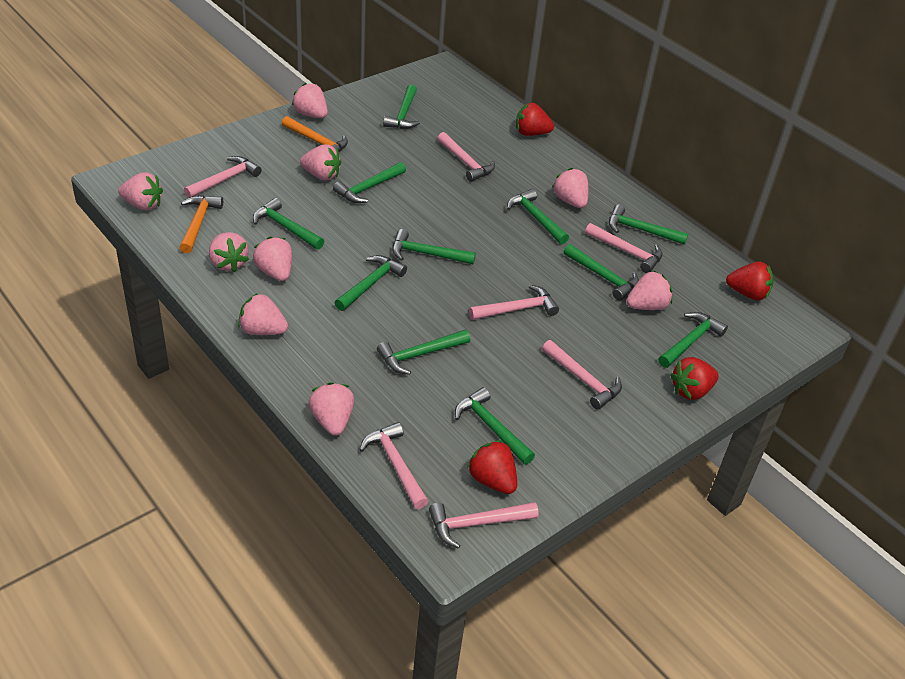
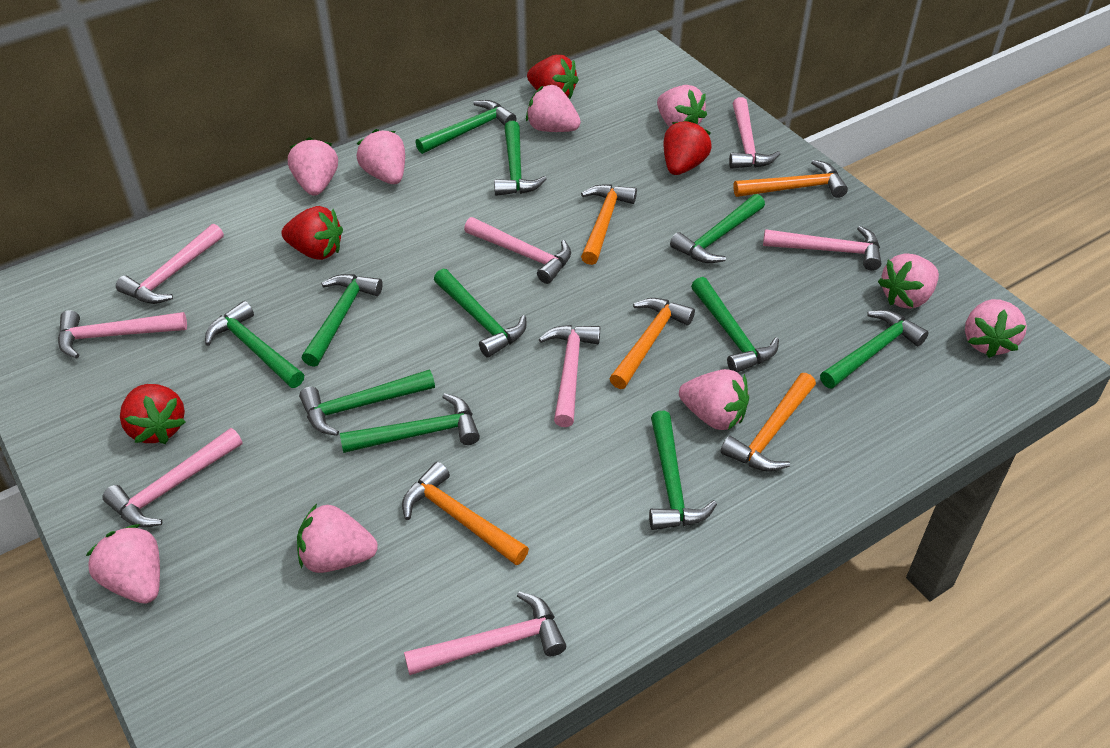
orange hammer: [179,195,223,253] [282,116,348,152] = 2 -> [402,462,529,565] [581,184,637,265] [609,298,695,389] [721,373,816,472] [733,160,848,198] = 5
pink hammer: [184,156,261,198] [359,422,429,509] [429,502,539,549] [437,132,495,182] [469,285,559,320] [542,340,622,410] [585,223,663,273] = 7 -> [58,310,187,359] [102,428,242,527] [116,224,224,304] [404,591,566,675] [464,217,571,284] [539,325,600,427] [729,97,780,169] [763,226,881,271] = 8

